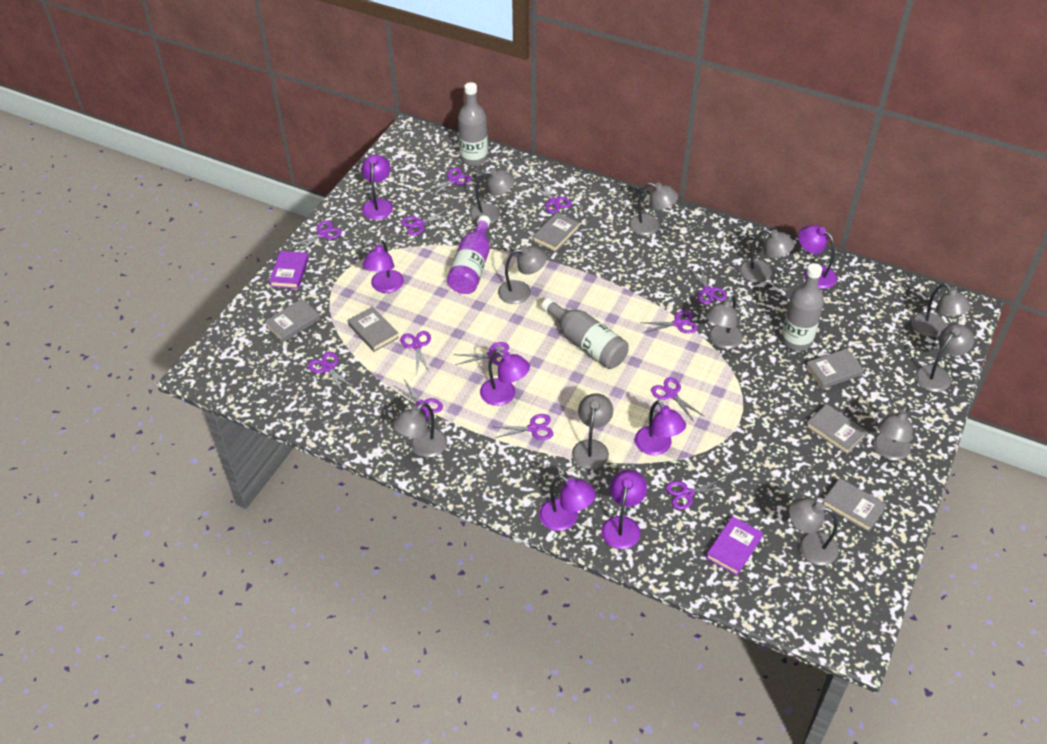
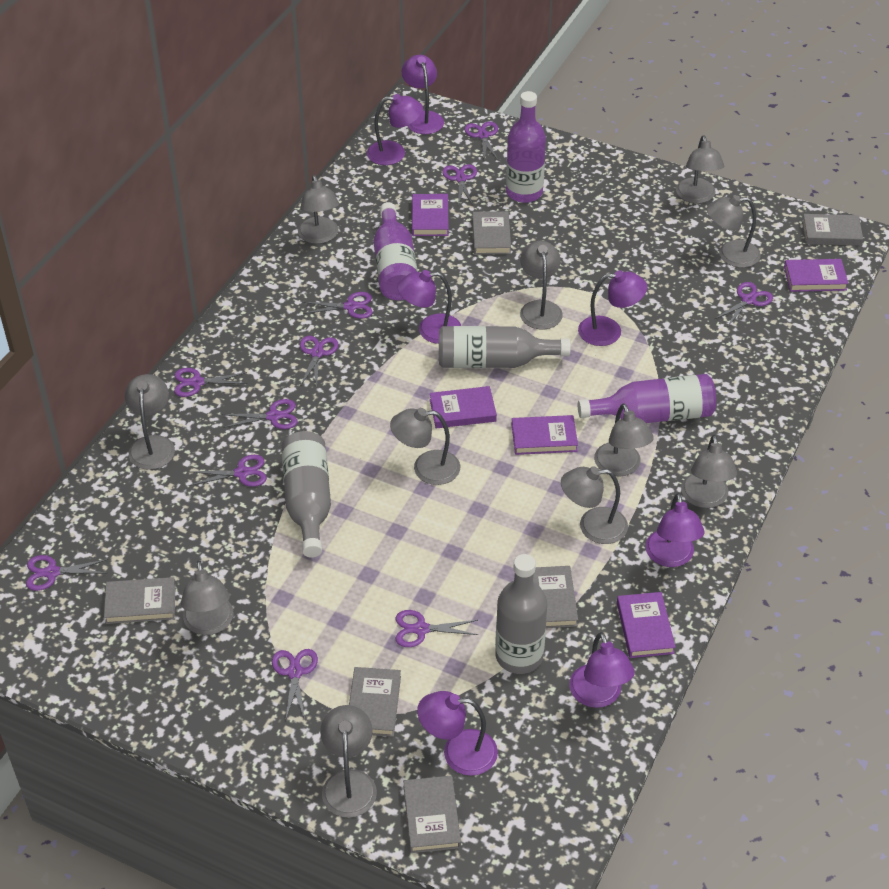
purple book: [269,251,309,289] [706,516,763,575] = 2 -> [412,194,448,236] [430,386,497,428] [512,415,578,455] [617,592,676,658] [784,259,849,292] = 5
purple bottle: [447,215,490,294] = 1 -> [373,202,418,300] [506,91,546,203] [578,374,716,423] = 3
purple scissors: [291,221,342,252] [308,352,354,393] [393,378,443,420] [401,209,453,236] [401,331,431,373] [424,168,471,198] [454,342,509,365] [494,414,553,440] [532,180,572,214] [641,311,697,333] [651,377,704,420] [666,478,729,509] [688,266,727,305] = 13 -> [26,555,108,591] [174,368,247,397] [189,455,267,487] [222,399,298,429] [272,649,318,721] [300,336,339,387] [303,292,373,319] [396,610,479,647] [442,164,477,206] [465,121,498,160] [715,282,773,327] = 11

